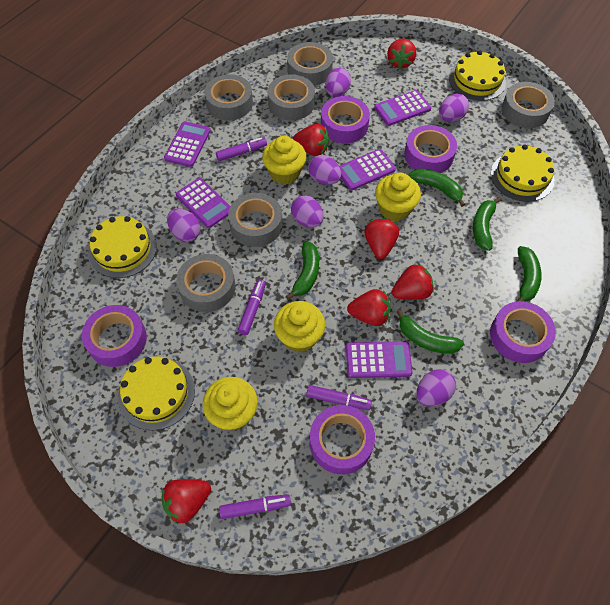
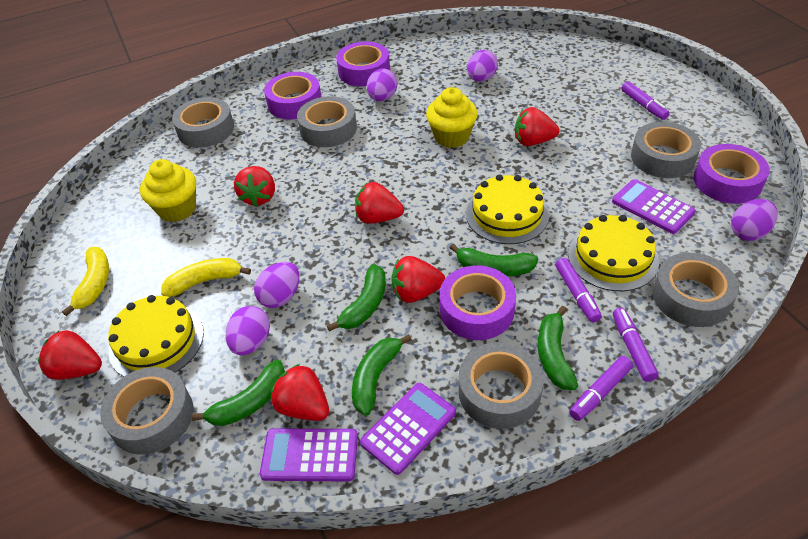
purple calculator: [164,121,211,167] [176,178,230,228] [339,149,396,190] [346,341,412,378] [374,90,431,126] = 5 -> [260,429,358,482] [360,383,456,475] [612,179,696,234] = 3
purple egg: [167,208,201,242] [291,195,324,227] [308,155,341,185] [325,68,351,97] [416,369,456,407] [439,94,469,122] = 6 -> [226,306,270,355] [254,262,299,308] [367,69,397,101] [467,50,498,82] [731,199,777,241] = 5
purple tape: [82,305,147,367] [310,405,375,474] [321,96,370,143] [404,125,457,173] [490,301,556,363] = 5 -> [264,72,321,120] [336,42,390,86] [440,266,516,340] [694,144,770,204] = 4
yellow banana: none = 0 -> [62,247,109,316] [161,258,251,297] = 2
yellow cake: [89,216,157,278] [118,356,195,431] [449,50,506,101] [491,145,555,202] = 4 -> [108,295,204,377] [466,174,549,244] [568,215,659,291] = 3
yellow cupcake: [203,377,258,431] [262,136,306,185] [274,301,325,352] [375,173,421,222] = 4 -> [140,159,196,222] [426,87,478,148] = 2

